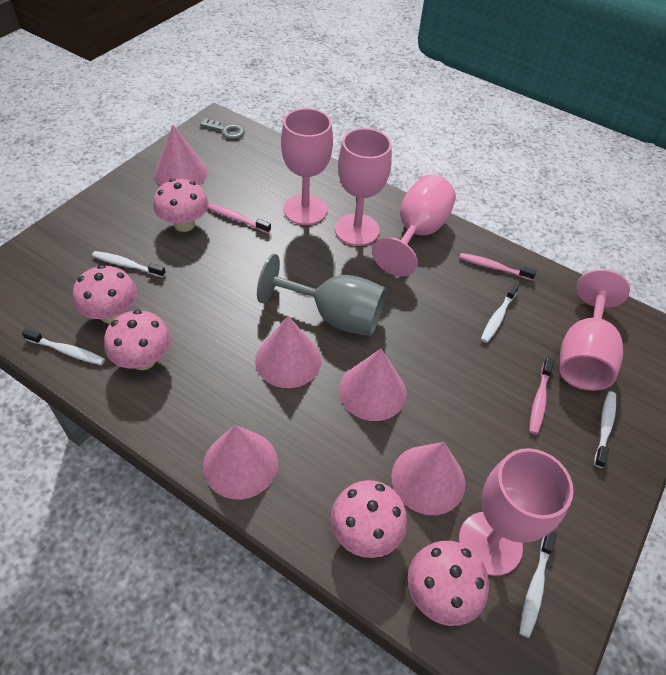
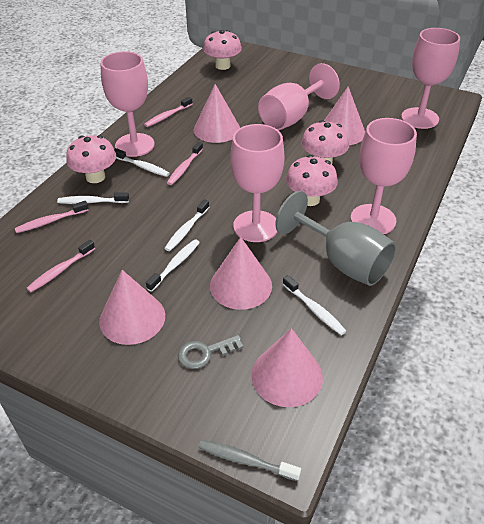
grey toothbrush: none = 0 -> [198,440,301,481] = 1
pink mushroom: [73,265,137,323] [104,310,171,370] [153,179,208,232] [331,480,407,558] [408,541,489,626] = 5 -> [66,135,116,183] [203,30,242,70] [286,155,338,206] [301,120,349,164] = 4
pink toothbrush: [208,203,271,233] [459,253,536,281] [529,357,554,435] = 3 -> [15,201,89,233] [26,240,95,292] [144,97,193,127] [167,142,203,185] = 4

